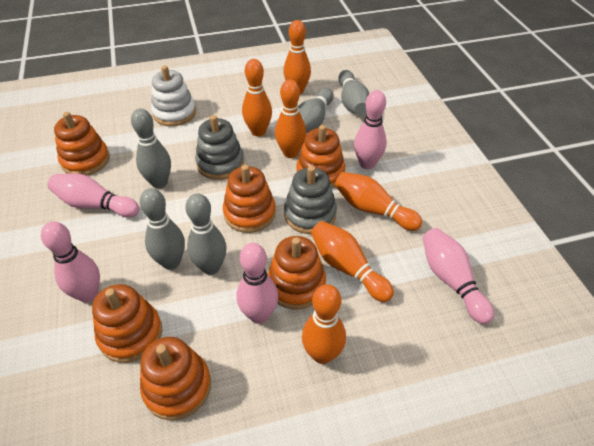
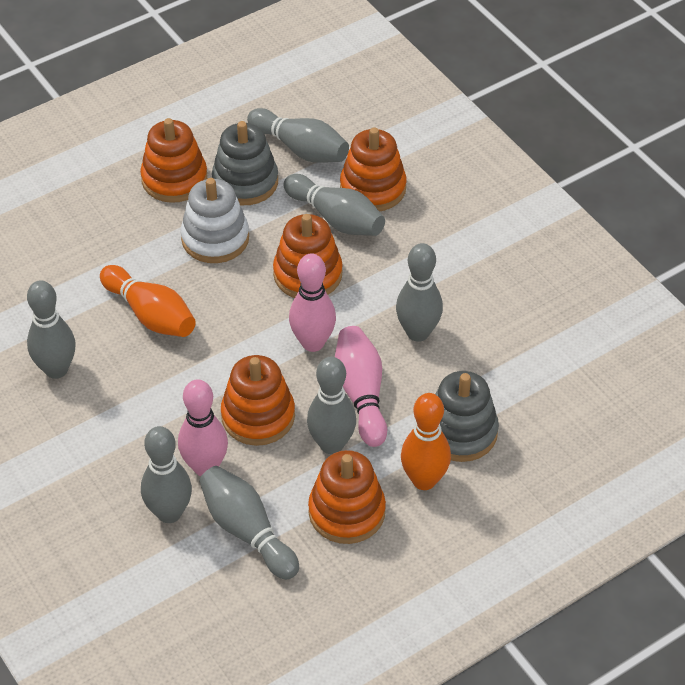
grey bowling pin: [131,109,171,189] [140,188,185,270] [186,193,227,275] [298,88,334,133] [338,70,369,115] = 5 -> [27,280,76,379] [141,426,192,523] [199,466,299,580] [247,108,349,163] [284,174,385,236] [307,357,356,454] [396,243,443,342] = 7
orange bowling pin: [242,59,272,136] [275,79,306,158] [283,20,311,94] [302,284,346,364] [311,221,394,302] [335,172,422,231] = 6 -> [100,265,196,337] [401,393,451,490] = 2
orange stacking toy: [54,112,110,176] [92,284,162,363] [140,337,211,420] [223,165,276,233] [267,236,326,310] [296,125,345,188] = 6 -> [140,118,207,203] [221,355,295,446] [273,214,343,298] [308,450,386,544] [340,127,406,211] = 5
pink bowling pin: [41,221,100,303] [48,173,139,217] [237,243,278,324] [354,90,387,169] [423,228,494,324] = 5 -> [178,379,228,476] [289,253,336,352] [335,326,387,447] = 3

